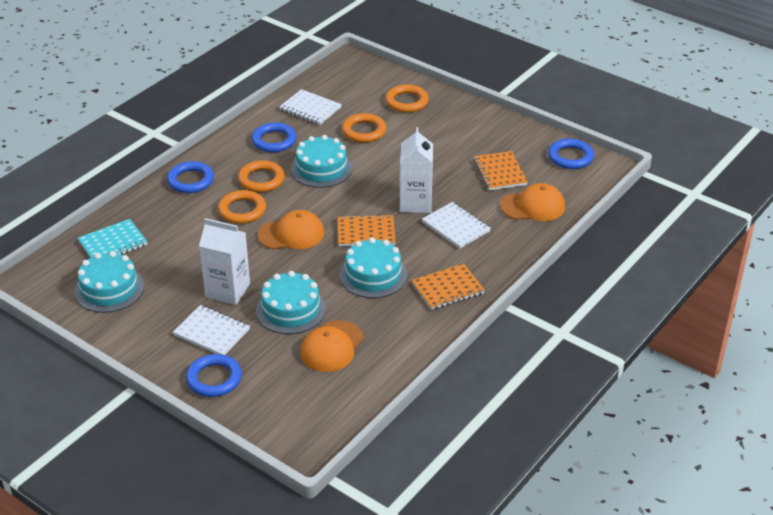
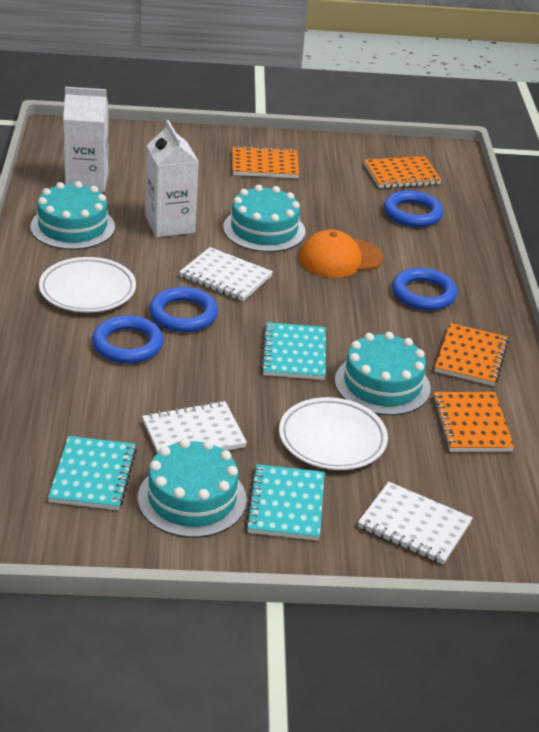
orange cap: [258,210,324,249] [300,320,364,372] [500,183,565,221] = 3 -> [299,229,383,278] = 1
orange notebook: [338,214,396,247] [412,264,485,310] [473,151,528,190] = 3 -> [232,146,299,178] [364,156,442,188] [432,392,514,452] [434,323,509,386] = 4
orange ring: [218,190,266,224] [238,160,285,192] [342,113,387,143] [385,85,429,113] = 4 -> none = 0
turquoise notebook: [78,219,148,258] = 1 -> [48,436,137,510] [245,464,325,541] [261,322,326,380] = 3
white plate: none = 0 -> [39,257,136,312] [279,397,388,470] = 2

